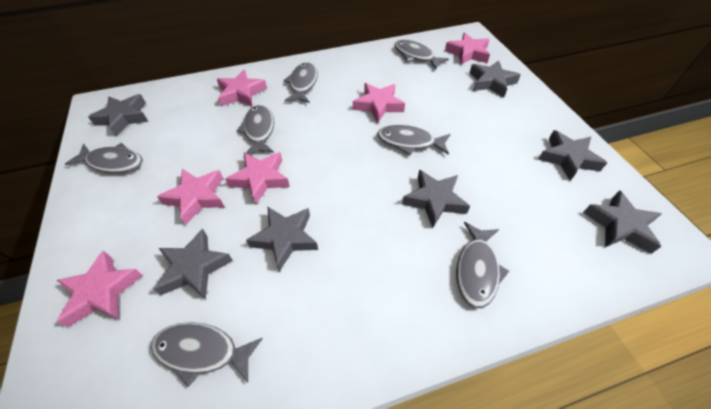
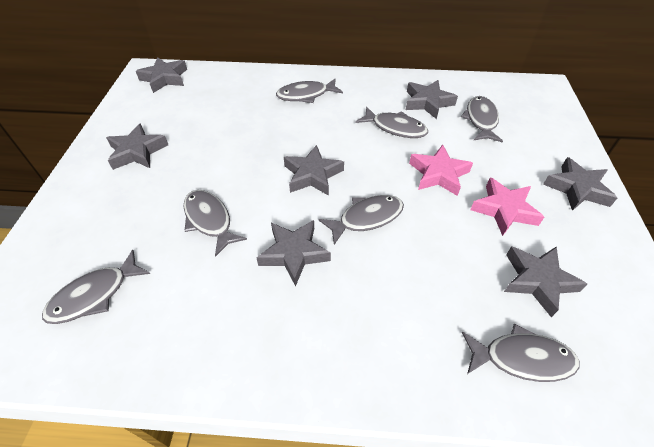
pink star: [57,251,143,327] [157,169,224,225] [217,69,267,107] [225,152,290,205] [353,83,405,123] [445,32,490,65] = 6 -> [409,145,473,196] [470,178,544,236] = 2

